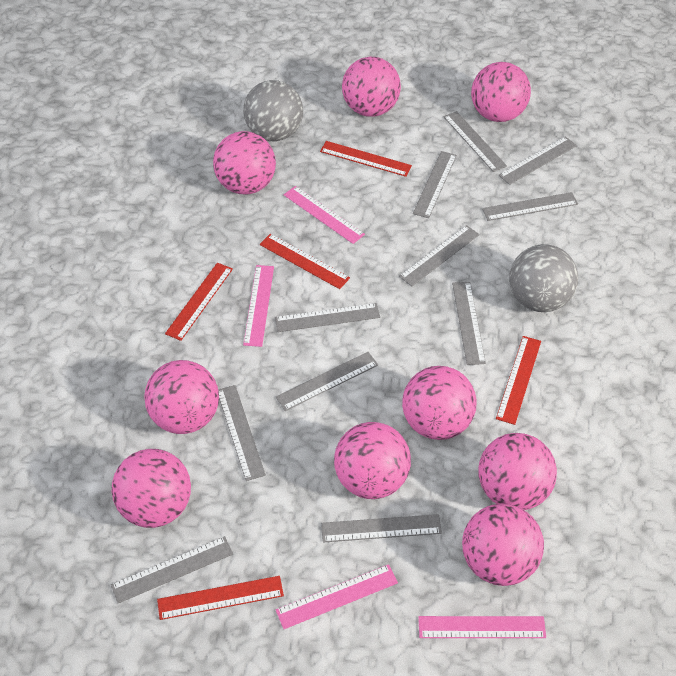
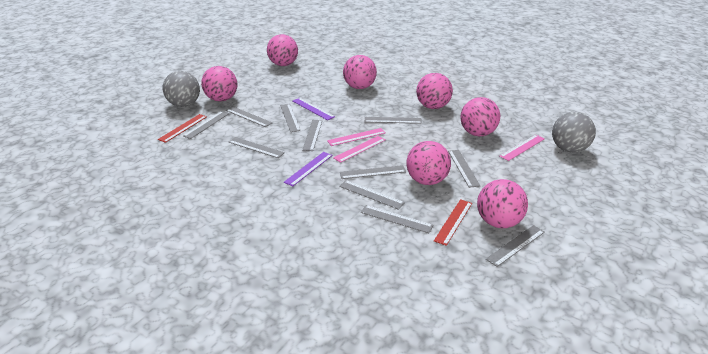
pink ball: [112,449,191,528] [144,360,219,434] [213,131,276,195] [334,422,411,499] [342,57,401,117] [402,366,476,440] [462,503,544,586] [471,62,531,122] [478,433,557,510] = 9 -> [201,66,237,101] [267,34,298,66] [343,55,377,89] [406,141,451,185] [416,73,453,109] [460,97,500,136] [477,179,528,228] = 7
pink ruler: [243,265,274,347] [276,564,398,629] [284,186,365,244] [418,616,546,638] = 4 -> [327,128,385,146] [333,136,385,163] [499,135,545,161] = 3
purple ruler: none = 0 -> [284,152,332,186] [293,98,335,120] = 2
red ruler: [157,576,284,620] [165,263,233,341] [260,234,350,289] [320,141,412,177] [496,336,541,425] = 5 -> [158,114,207,143] [434,199,472,246] = 2

